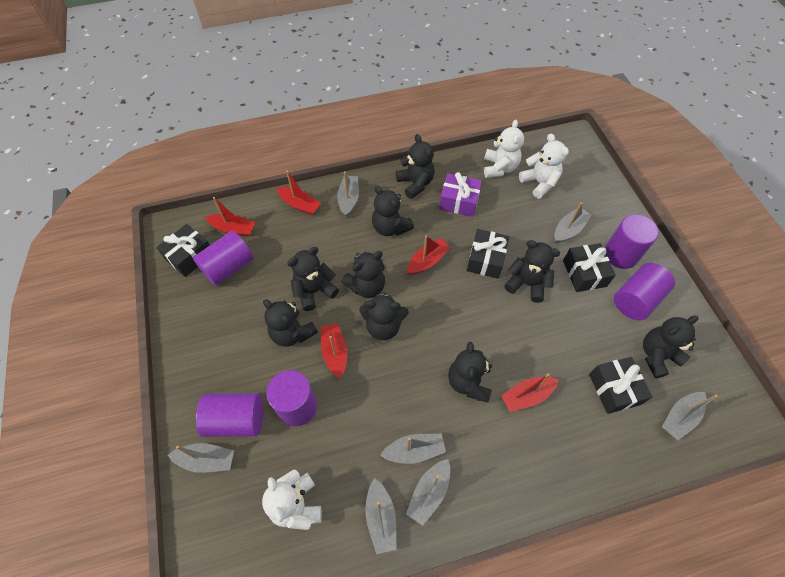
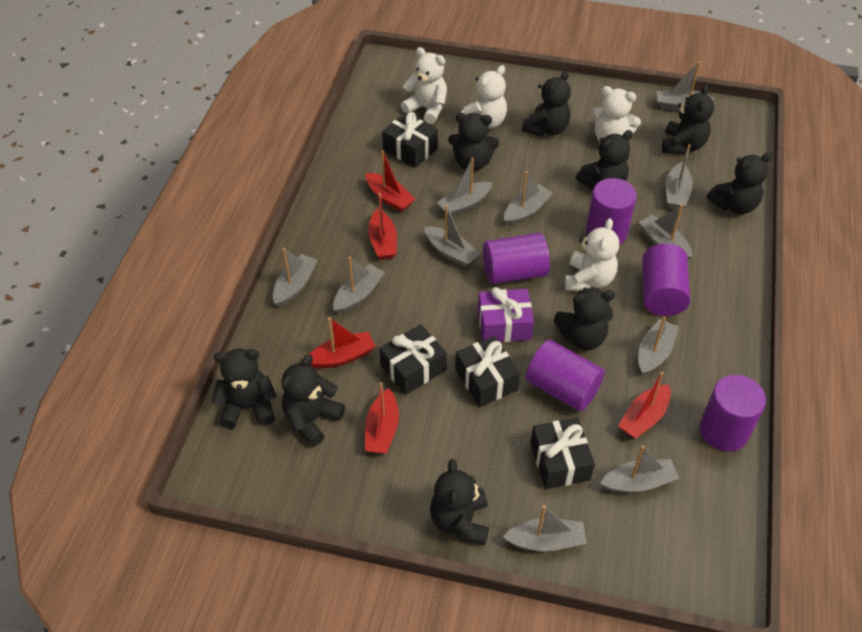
grey boat: [168,443,234,473] [337,171,359,217] [365,478,396,554] [380,434,446,464] [406,459,450,526] [554,202,592,243] [662,392,718,441] = 7 -> [273,248,318,307] [333,257,385,314] [424,205,480,267] [437,158,493,216] [503,505,587,551] [504,171,553,226] [600,445,679,493] [638,316,678,376] [639,204,692,260] [656,62,715,111] [666,144,693,209] = 11
white teddy bear: [262,470,322,530] [484,120,524,178] [519,134,569,199] = 3 -> [401,47,447,124] [461,65,507,129] [565,218,619,291] [591,86,641,141] = 4

